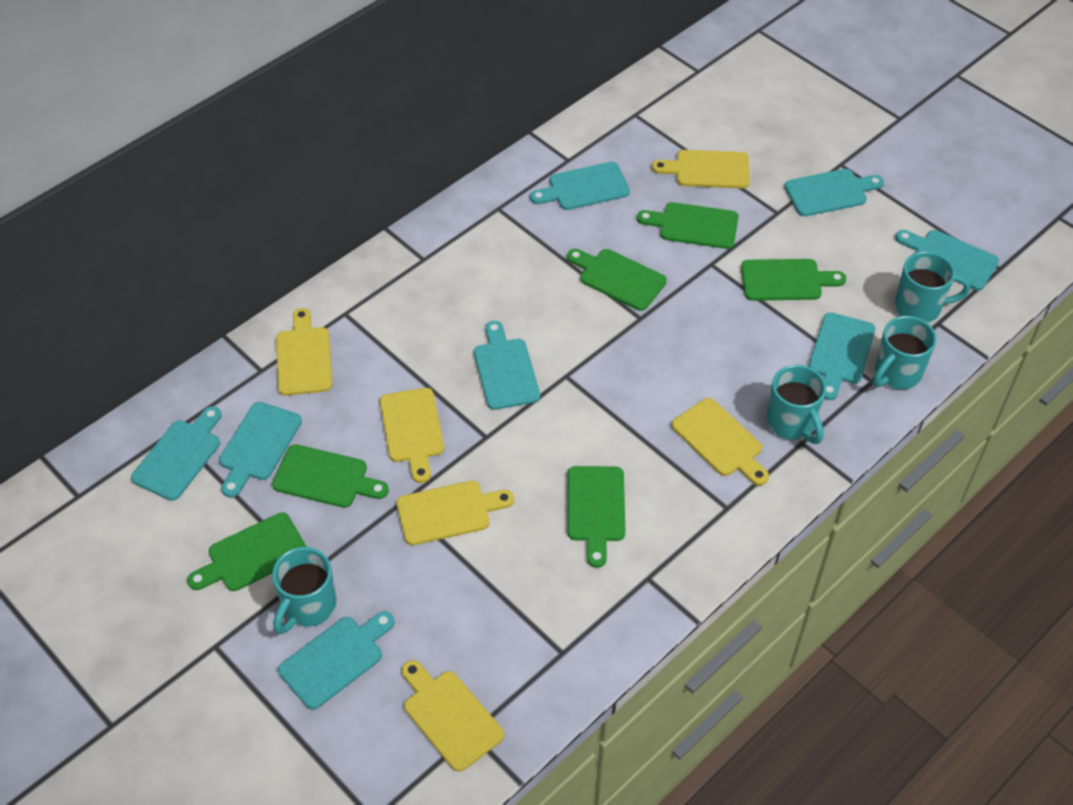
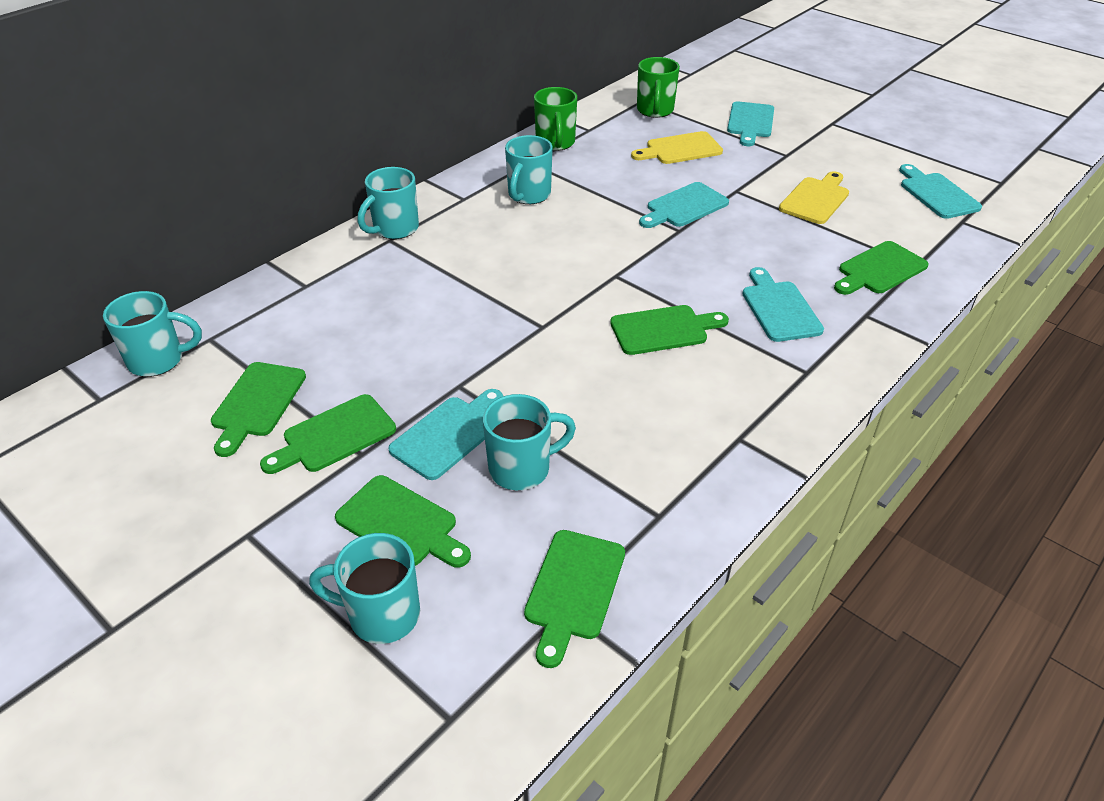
green mug: none = 0 -> [534,87,577,151] [637,57,680,118] = 2
turquoise cutting board: [131,406,221,501] [219,402,302,498] [278,611,395,710] [474,321,540,410] [530,162,630,210] [784,169,884,216] [809,312,875,400] [895,230,999,290] = 8 -> [389,389,503,480] [639,182,729,228] [727,102,774,146] [742,267,824,342] [899,164,982,219] = 5
turquoise mug: [272,547,336,634] [767,365,826,444] [873,316,937,389] [895,251,971,323] = 4 -> [103,291,202,377] [309,533,420,644] [358,167,419,239] [483,394,576,490] [505,135,553,204] = 5
yellow cutting board: [276,308,332,396] [380,388,444,483] [397,481,514,545] [402,660,504,772] [652,150,750,189] [672,398,769,486] = 6 -> [631,131,723,164] [779,171,849,224] = 2

